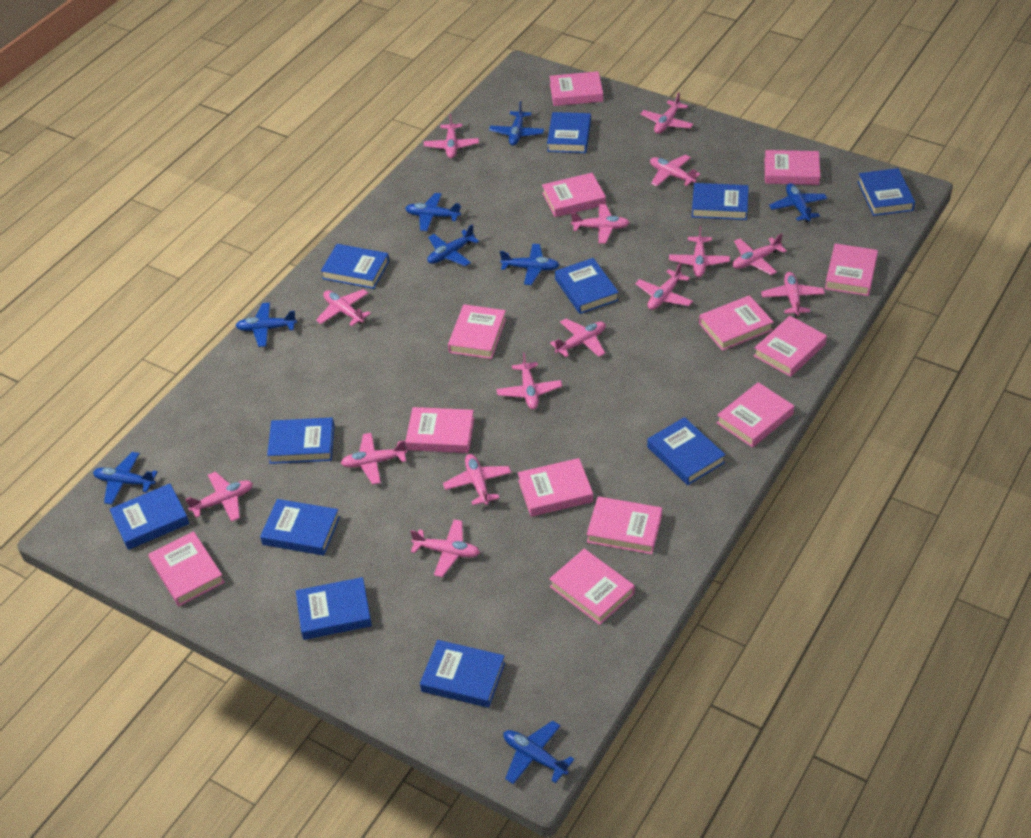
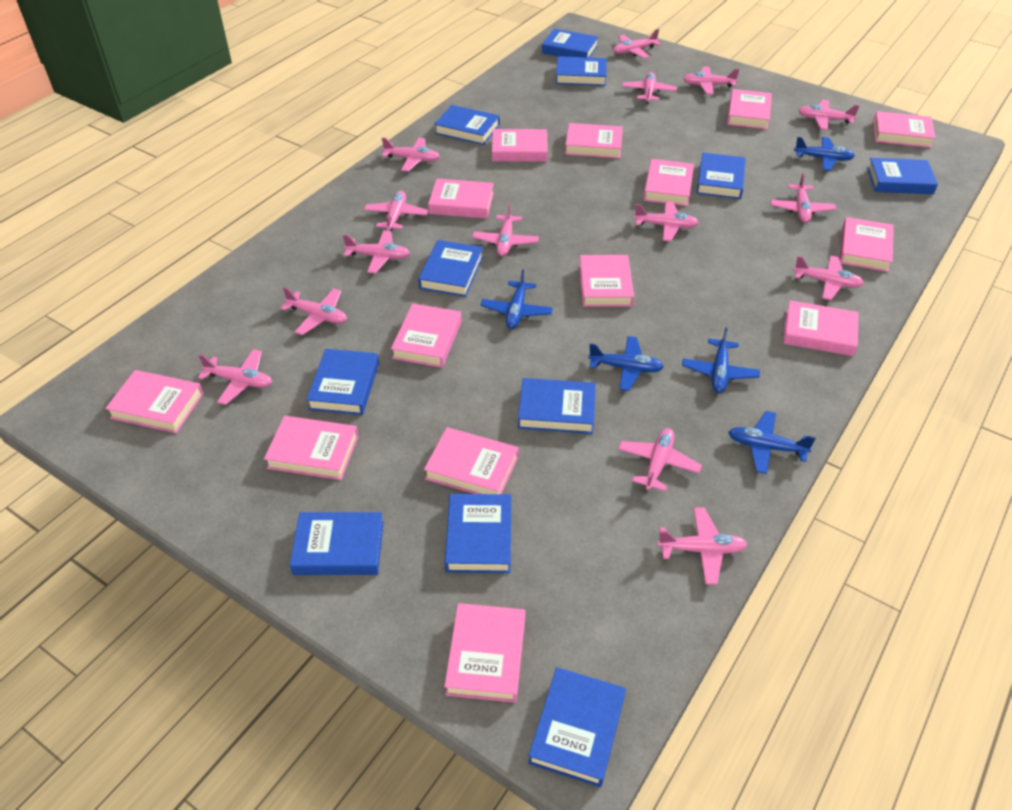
blue plane: [93,452,158,505] [236,303,297,347] [405,193,461,231] [427,224,479,266] [489,101,544,146] [500,244,560,285] [503,721,574,784] [769,183,827,222] = 8 -> [481,269,553,329] [588,336,664,391] [682,327,760,393] [728,411,816,474] [794,137,855,171] = 5
pink book: [148,531,225,606] [406,407,474,453] [448,305,506,359] [518,458,593,517] [542,173,606,217] [549,71,603,106] [549,549,635,625] [587,496,662,554] [699,295,773,351] [717,382,794,448] [754,316,827,377] [765,150,820,185] [825,243,878,296] = 13 -> [105,370,203,433] [264,416,358,480] [391,303,462,368] [424,427,519,494] [428,178,494,219] [444,603,525,703] [492,129,548,162] [565,123,623,158] [579,255,634,307] [643,159,694,206] [727,89,772,129] [783,300,859,356] [840,217,894,272] [873,111,935,148] = 14

